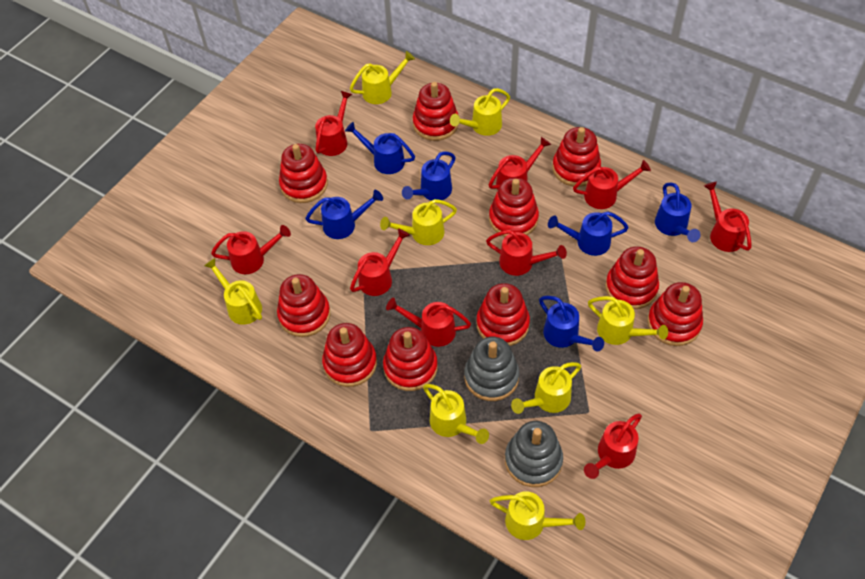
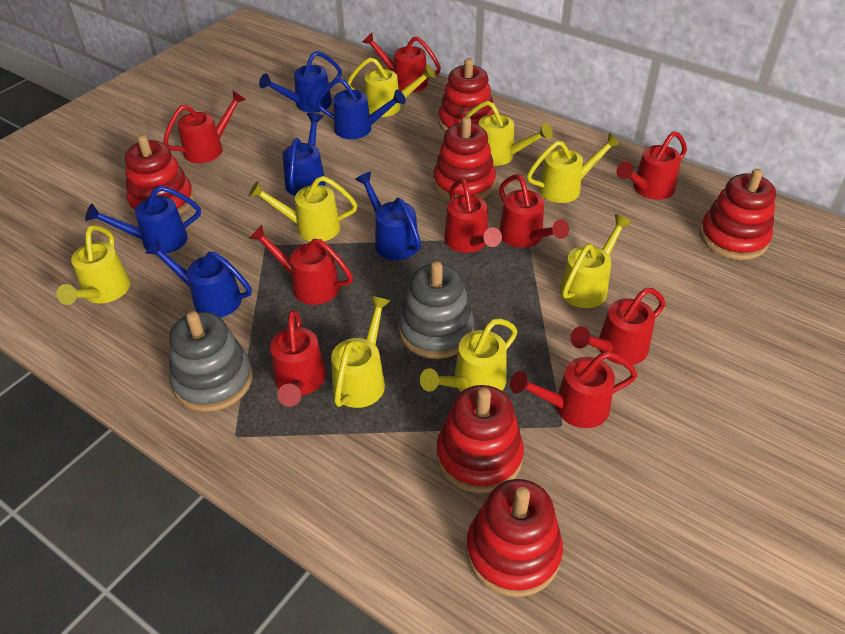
red stacking toy: [277,274,330,337] [279,144,328,203] [322,323,377,387] [383,327,438,391] [413,82,459,141] [476,283,530,346] [489,178,539,237] [552,127,601,187] [605,246,659,309] [647,282,703,346] = 10 -> [125,135,194,215] [433,116,496,200] [436,385,524,493] [438,58,494,132] [466,479,563,597] [699,169,776,260] = 6

